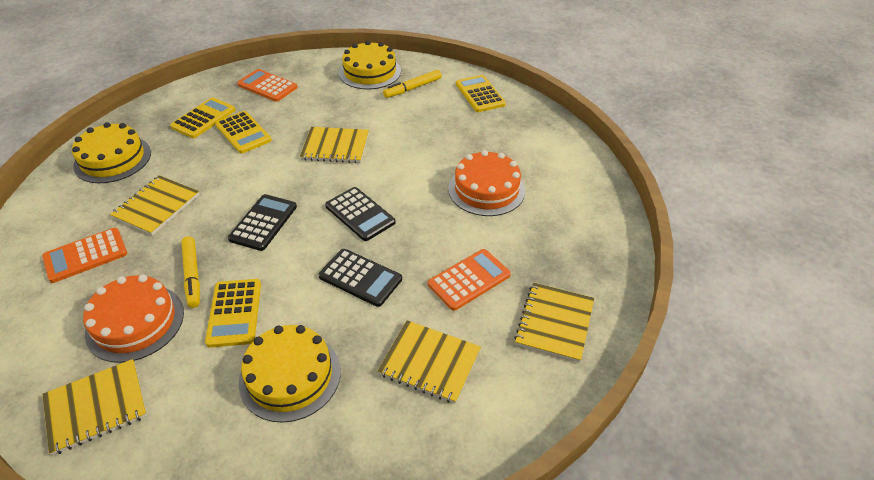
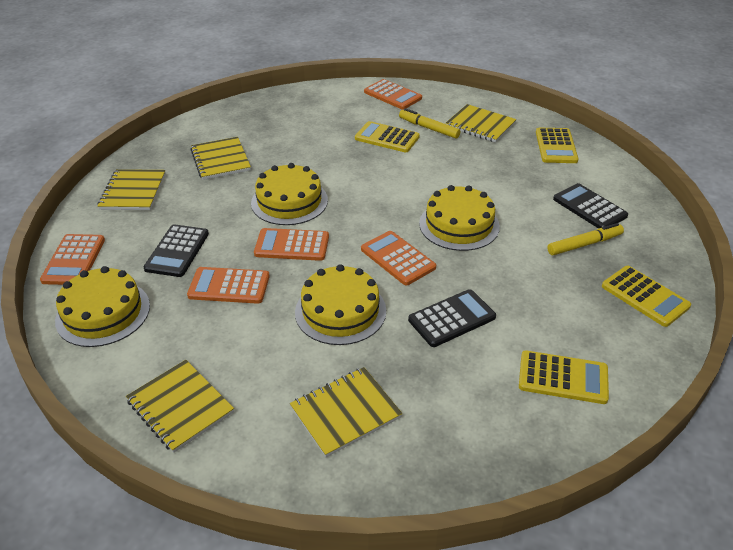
orange cake: [83,275,184,363] [449,150,525,216] = 2 -> none = 0
orange calculator: [42,228,127,283] [237,69,297,102] [428,249,511,311] = 3 -> [40,234,105,285] [187,267,270,304] [254,228,329,261] [361,231,436,285] [364,79,422,109] = 5
yellow cake: [72,122,151,183] [238,325,341,423] [339,41,401,89] = 3 -> [55,266,150,347] [251,163,328,225] [295,264,386,345] [419,185,500,251] = 4

